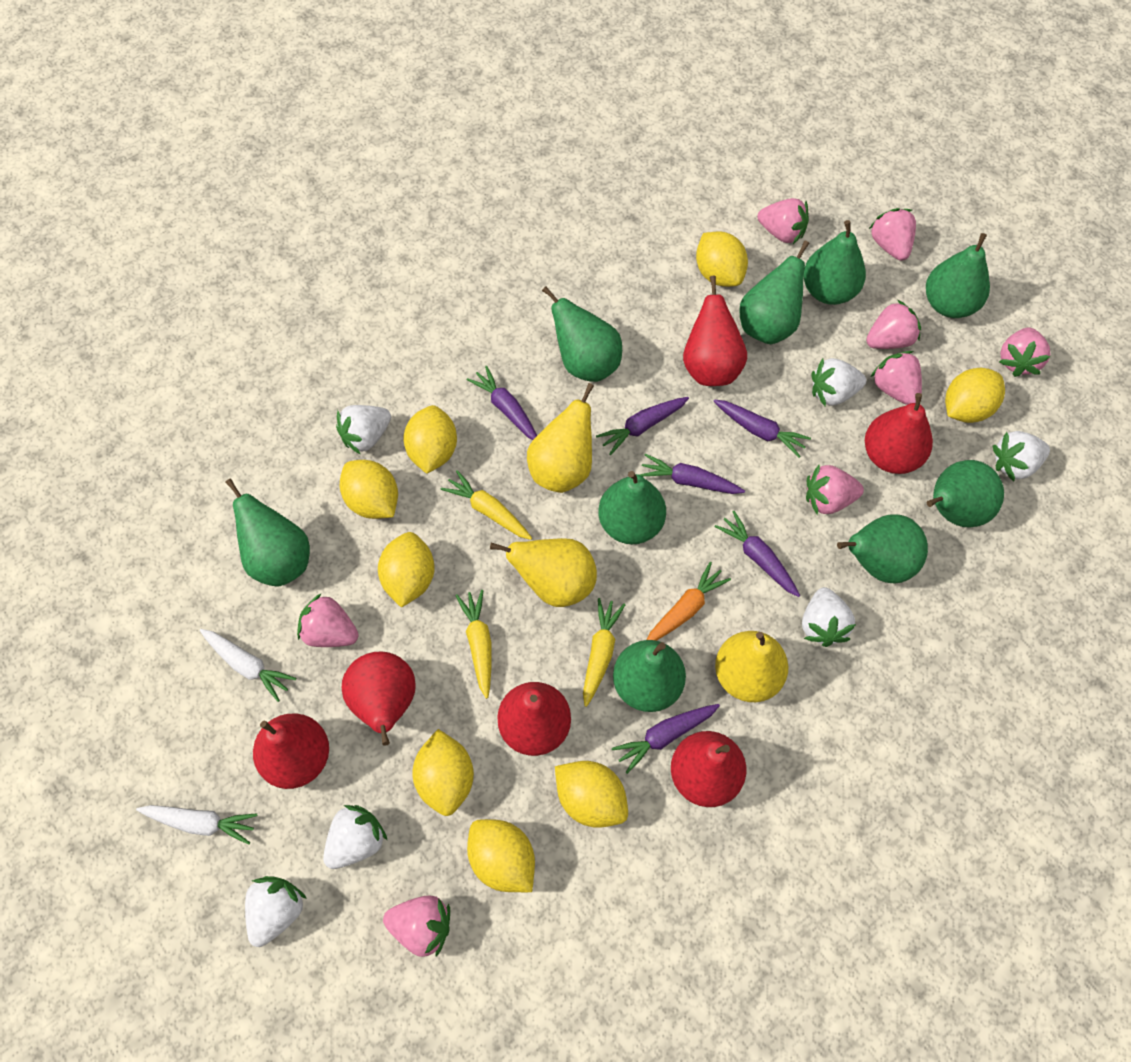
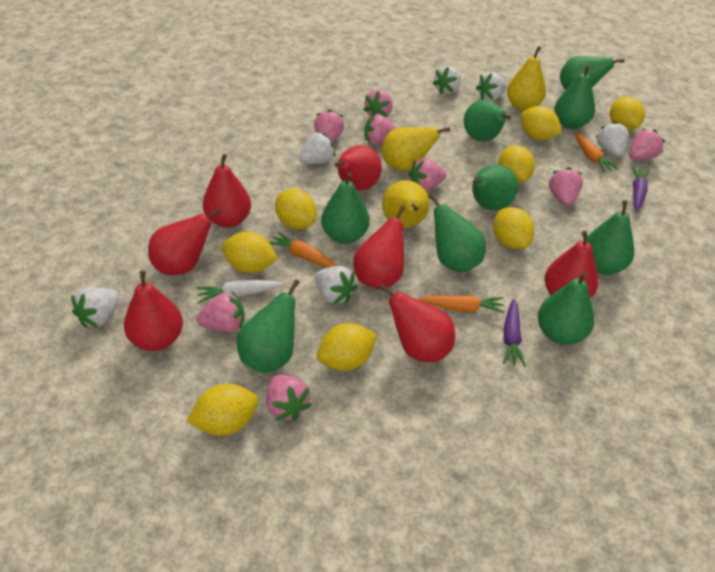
orange carrot: [647,562,731,641] = 1 -> [269,232,337,268] [419,295,505,313] [575,132,618,172] = 3
purple carrot: [467,366,537,440] [596,397,689,455] [612,704,720,774] [639,454,745,494] [713,399,811,458] [715,511,800,597] = 6 -> [502,299,526,367] [631,167,649,211] = 2
red pear: [253,713,329,789] [342,651,416,746] [497,682,571,756] [671,731,746,807] [683,276,747,386] [865,393,933,474] = 6 -> [124,270,183,351] [148,208,221,275] [203,154,251,228] [335,145,382,191] [353,206,405,290] [379,284,455,362] [544,230,598,298] = 7
white carrot: [136,805,257,845] [200,629,296,702] = 2 -> [196,280,282,303] = 1
yellow carrot: [441,470,532,540] [456,590,492,699] [583,598,625,707] = 3 -> none = 0

